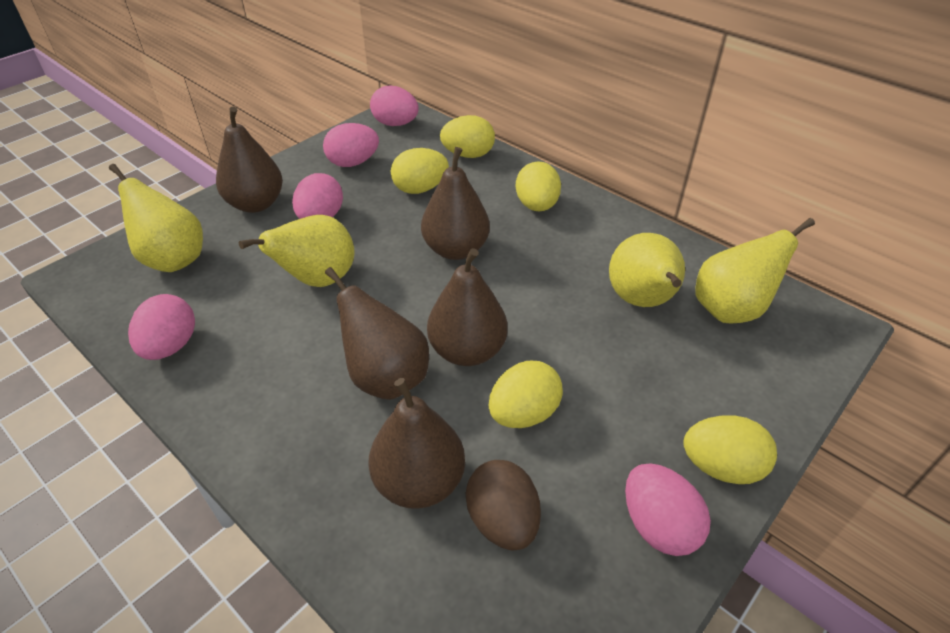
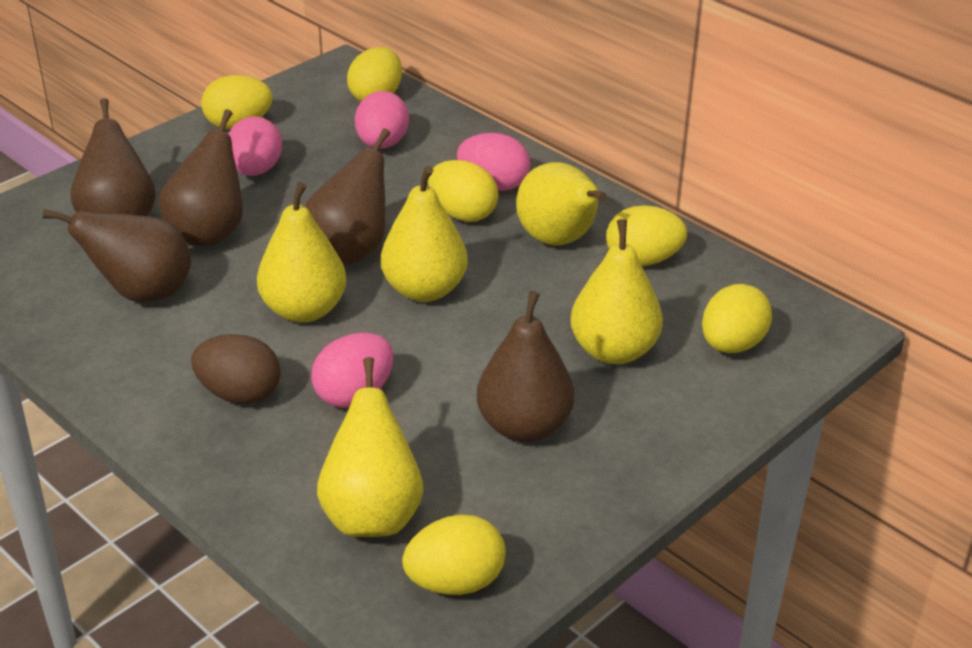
pink egg: [128,294,195,360] [292,173,343,219] [323,123,379,167] [370,86,419,126] [625,463,711,556] = 5 -> [228,116,282,176] [311,333,394,408] [355,91,409,149] [457,133,530,191] = 4
yellow egg: [391,148,449,194] [440,115,495,158] [489,361,563,428] [516,161,561,211] [683,415,777,484] = 5 -> [201,75,272,129] [347,47,402,101] [402,515,506,595] [428,160,499,222] [606,205,687,266] [702,284,772,353] = 6
yellow pear: [109,164,203,272] [239,215,354,287] [609,233,685,307] [695,218,815,324] = 4 -> [257,182,347,323] [317,357,423,537] [381,166,468,302] [516,162,607,245] [570,219,663,364] = 5

